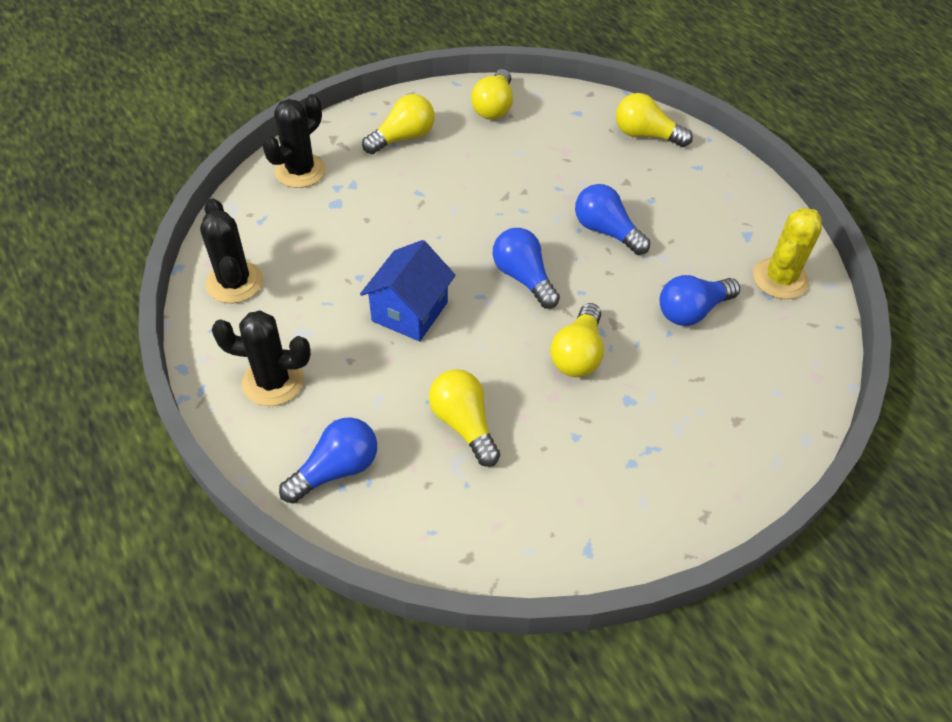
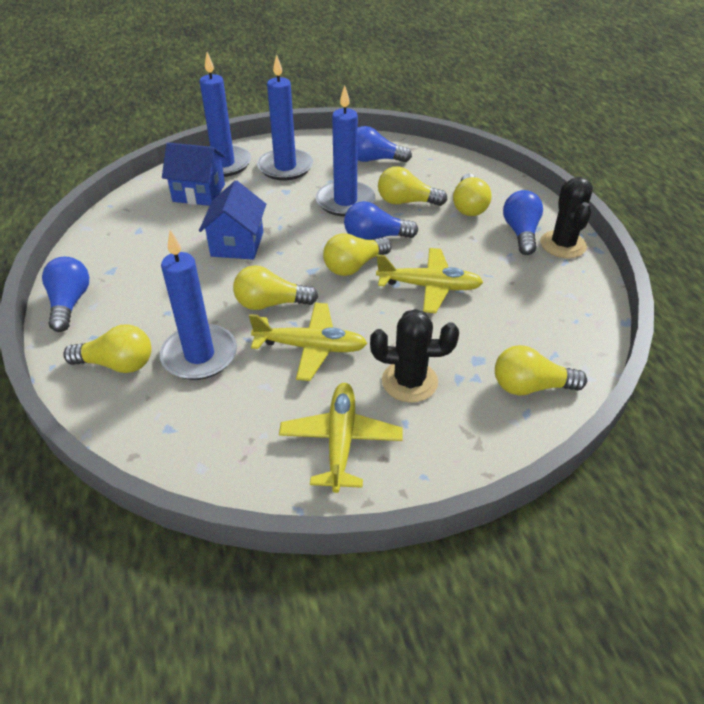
black cactus: [200,198,263,303] [212,310,311,406] [262,94,326,188] = 3 -> [370,309,459,403] [540,177,593,258] = 2
blue candle: none = 0 -> [160,230,237,380] [200,52,251,177] [257,54,313,180] [316,85,375,216] = 4
blue house: [360,240,456,341] = 1 -> [162,143,225,206] [199,180,266,260] = 2
yellow cactus: [753,208,822,299] = 1 -> none = 0
yellow light bulb: [362,94,435,154] [429,369,500,467] [471,69,513,120] [550,303,604,377] [616,93,693,147] = 5 -> [63,324,151,373] [233,265,318,310] [323,233,391,276] [378,166,447,206] [453,174,492,216] [495,345,587,396] = 6
yellow plane: none = 0 -> [249,303,368,381] [279,383,402,493] [376,248,483,313] = 3

